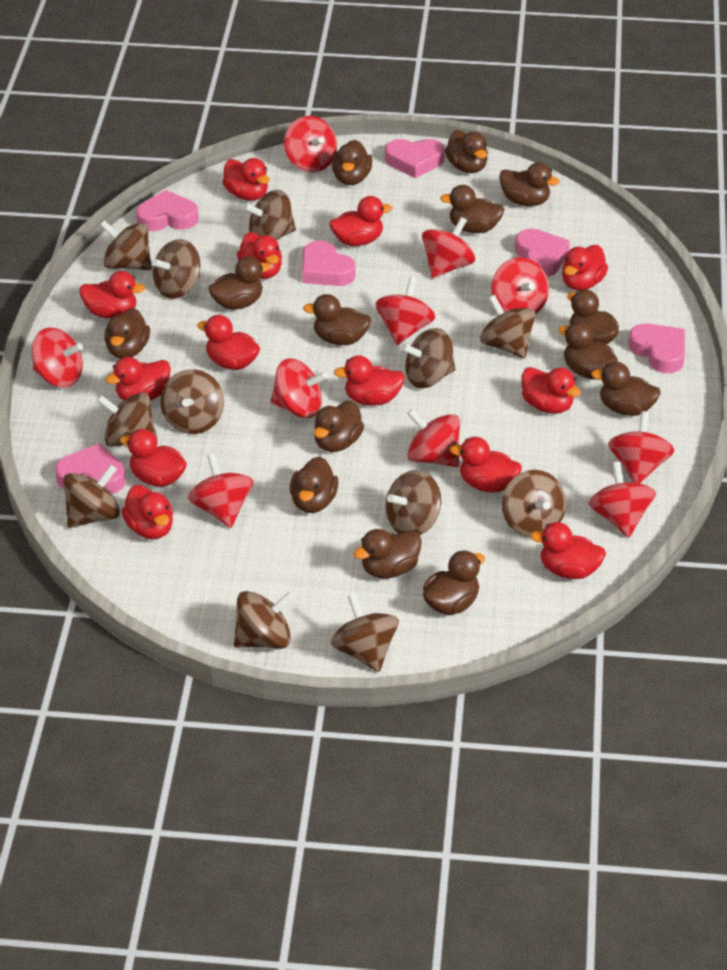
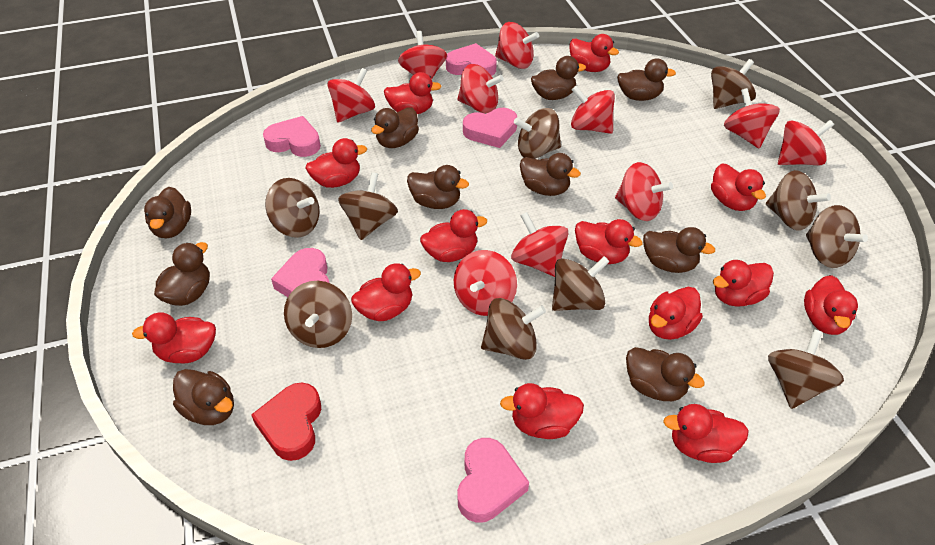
brown duck: [104,308,150,359] [208,256,271,310] [290,456,338,513] [303,294,371,345] [314,401,364,452] [332,140,372,185] [354,529,422,579] [423,550,485,615] [440,185,505,233] [445,130,488,173] [499,162,560,206] [558,321,618,379] [567,289,619,344] [591,362,661,416] = 14 -> [144,187,191,238] [154,242,210,306] [173,369,234,425] [371,107,419,148] [407,165,469,209] [520,153,581,196] [531,56,586,100] [617,59,676,101] [626,347,705,401] [643,227,715,273] = 10
brown spinning top: [63,465,120,528] [97,392,157,447] [100,220,152,270] [151,239,200,299] [160,369,224,434] [234,591,295,649] [243,190,296,241] [331,594,399,672] [385,470,441,535] [401,328,456,388] [480,295,536,359] [502,470,566,537] = 12 -> [265,178,320,238] [284,281,352,348] [338,172,398,240] [481,298,546,360] [514,108,561,159] [552,256,610,311] [711,59,756,109] [766,170,831,231] [768,329,844,409] [806,205,868,268] = 10
pink heart: [55,443,126,494] [136,190,199,231] [302,241,356,286] [385,139,445,178] [515,229,570,277] [629,323,685,373] = 6 -> [263,116,321,157] [271,248,330,297] [446,43,497,76] [457,438,529,523] [463,108,518,148] = 5
red heart: none = 0 -> [251,383,321,461] = 1

